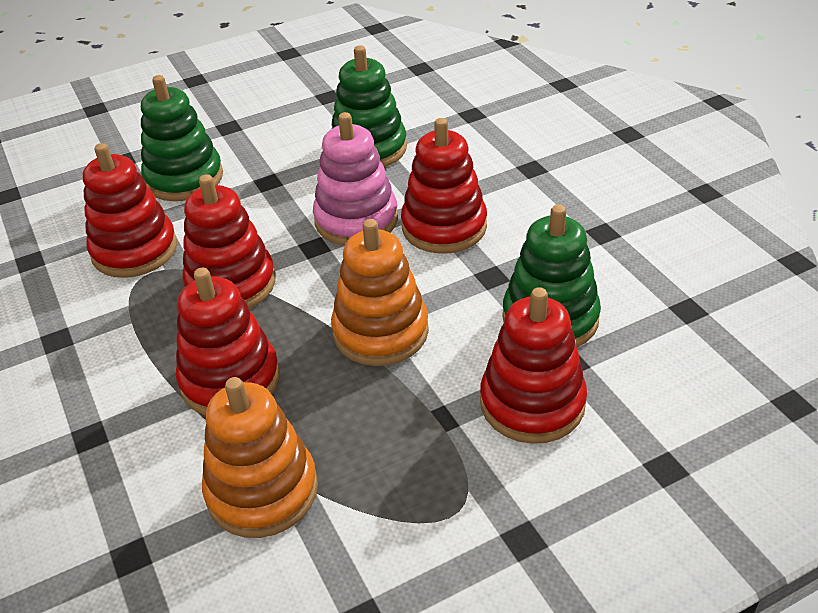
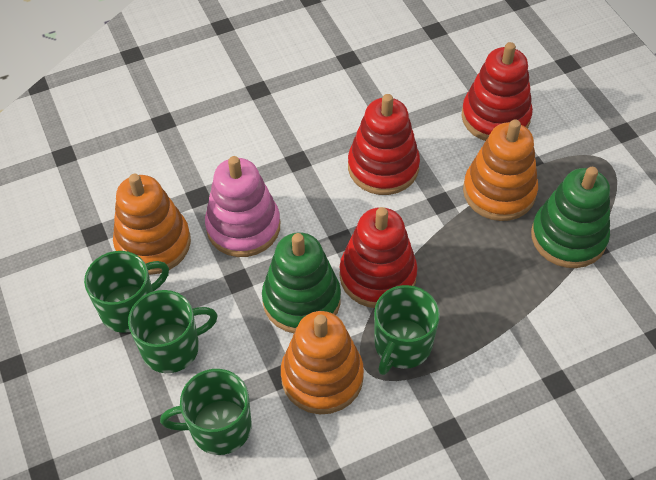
green mug: none = 0 -> [84,251,169,333] [128,290,218,373] [160,369,251,455] [374,285,440,375] = 4
green stacking toy: [141,75,223,201] [332,45,407,167] [502,205,601,348] = 3 -> [262,232,341,333] [531,167,610,268] = 2
orange stacking toy: [202,377,318,538] [331,219,429,366] = 2 -> [113,174,191,275] [281,311,364,414] [463,120,538,221] = 3
red stacking toy: [83,143,177,278] [176,268,280,416] [183,174,276,309] [401,118,487,254] [480,287,587,444] = 5 -> [339,207,418,308] [348,94,420,195] [462,42,533,141] = 3

